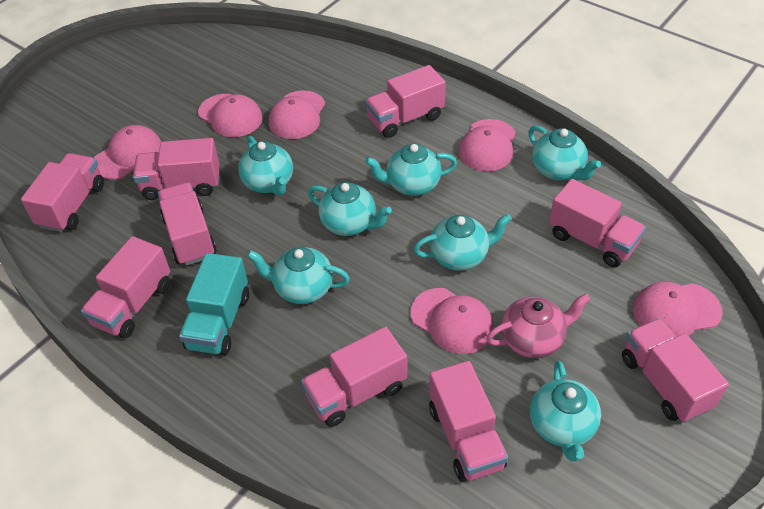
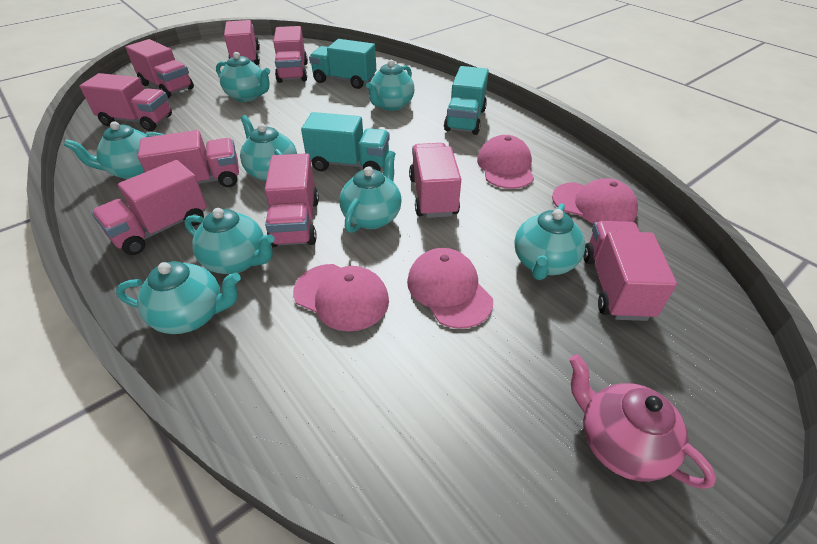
pink cap: [94,125,161,180] [198,94,263,137] [269,90,325,139] [410,288,494,354] [459,119,516,171] [633,282,722,337] = 6 -> [293,264,389,331] [407,248,493,329] [477,135,534,189] [552,178,638,224] = 4
turquoise teapot: [238,136,293,196] [247,247,350,304] [308,182,392,236] [365,144,457,196] [413,214,512,271] [528,125,601,180] [530,361,601,461] = 7 -> [64,121,164,179] [116,261,241,334] [185,208,274,274] [216,52,270,102] [240,115,297,182] [339,151,402,233] [366,60,414,111] [514,203,585,280] = 8
turquoise truck: [179,253,249,355] = 1 -> [301,112,390,172] [309,39,376,89] [444,66,489,135] = 3

